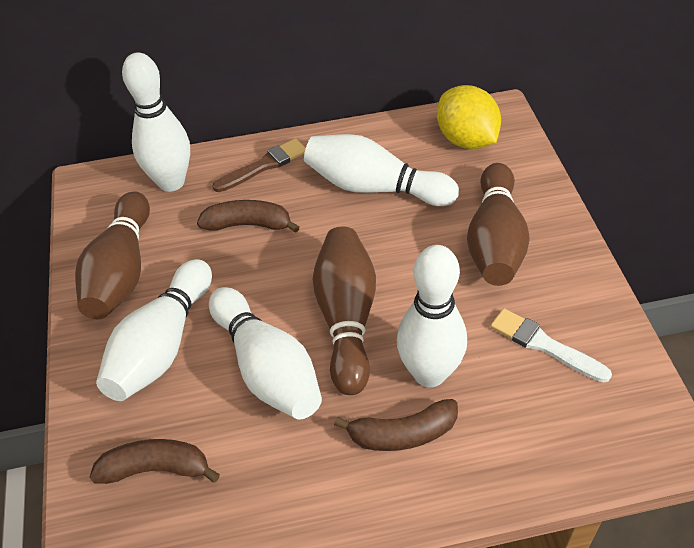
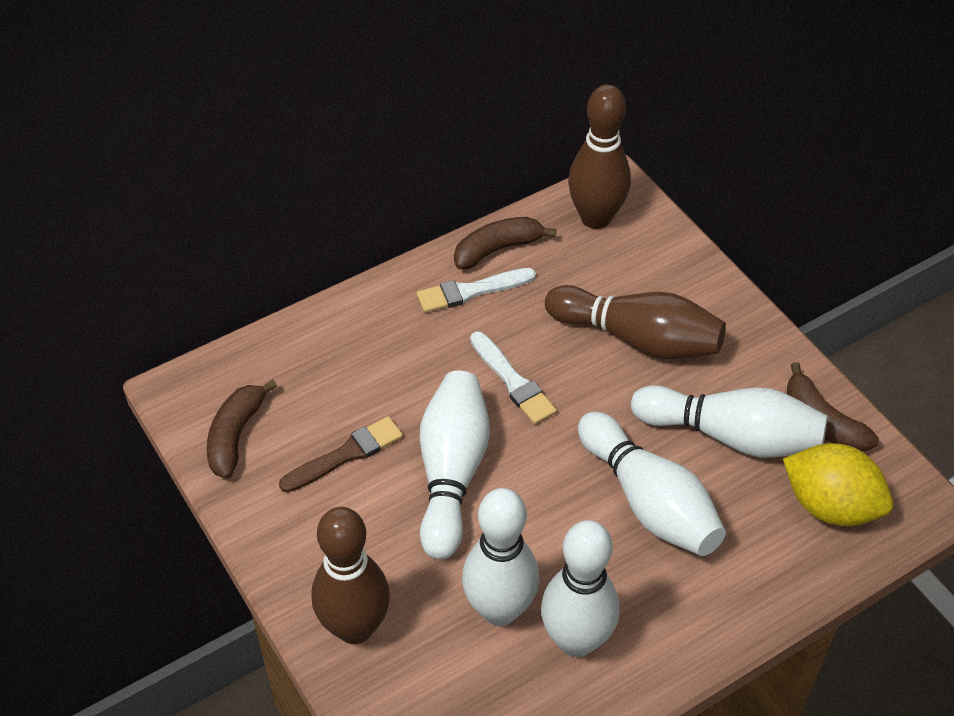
white brush: [490,308,612,383] = 1 -> [417,268,536,313] [470,331,557,425] = 2

